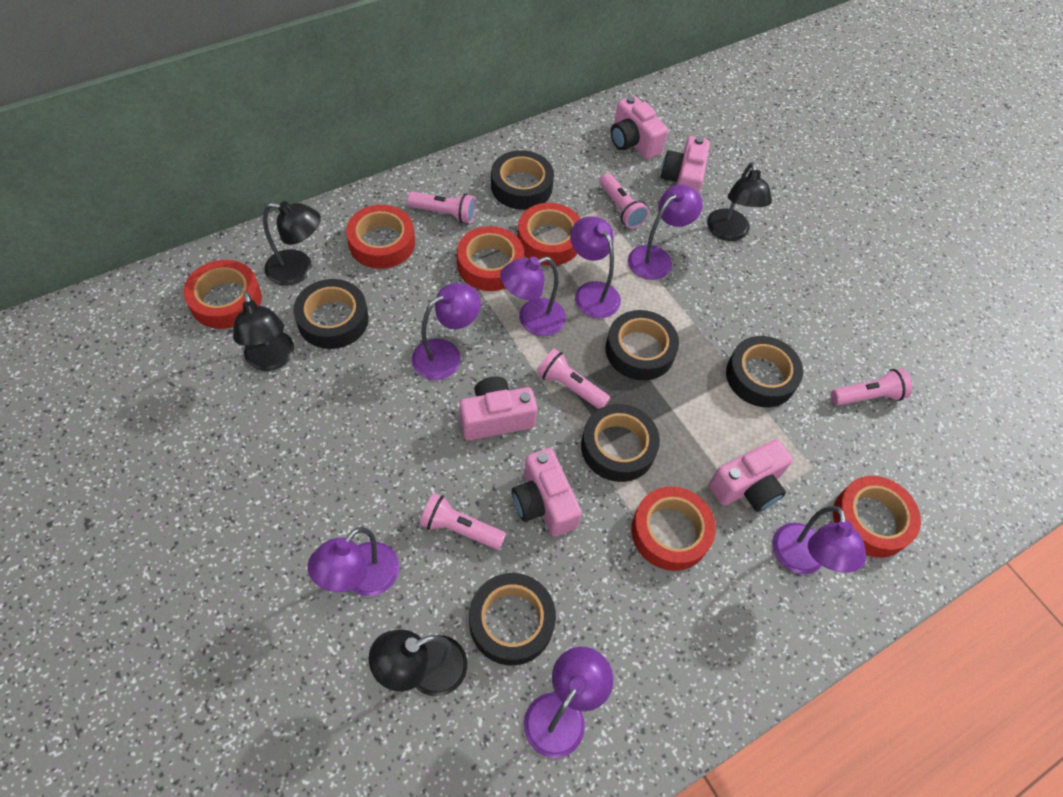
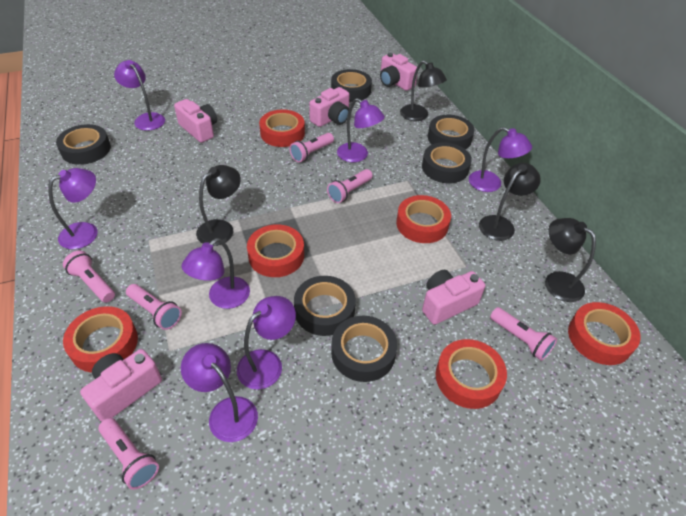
pink flashlight: [407,192,476,223] [420,493,506,550] [537,348,610,410] [600,173,649,228] [831,369,912,406] = 5 -> [63,250,115,303] [98,418,159,490] [126,284,182,330] [290,133,334,162] [327,169,373,203] [490,307,557,361] = 6

